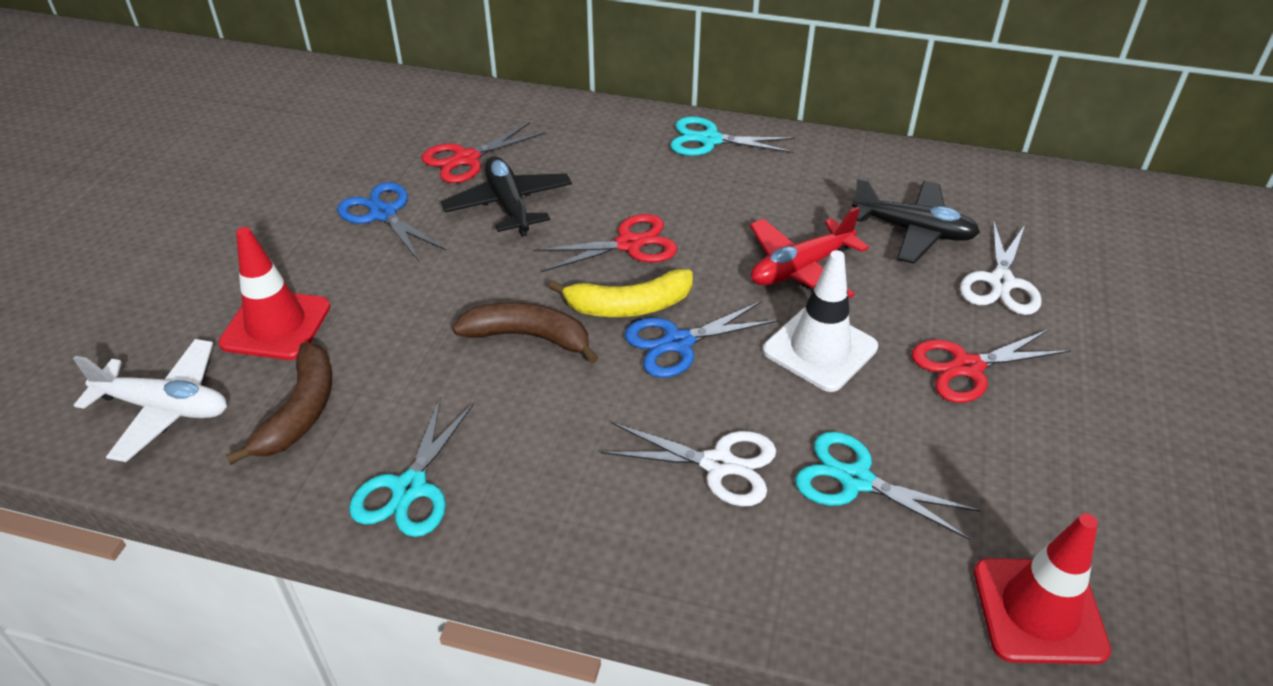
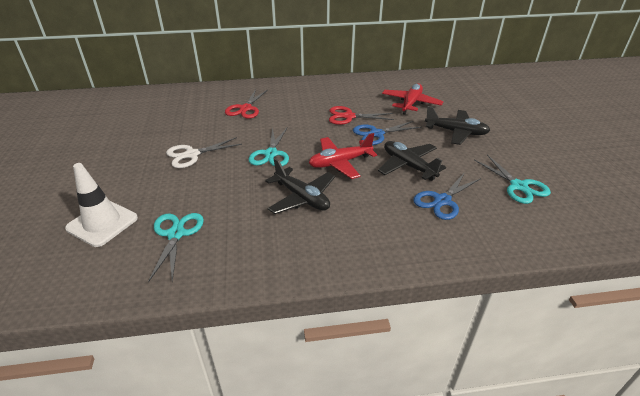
black plane: [441,156,572,237] [852,178,980,264] = 2 -> [265,158,335,214] [378,141,446,181] [425,106,490,145] = 3
brown banana: [226,342,332,465] [452,302,599,364] = 2 -> none = 0
red plane: [750,207,869,299] = 1 -> [309,133,377,179] [382,83,444,115] = 2
red scissors: [422,122,545,183] [534,214,677,272] [912,329,1070,403] = 3 -> [225,89,268,119] [329,106,394,125] = 2
red traffic cone: [218,227,331,360] [974,513,1111,664] = 2 -> none = 0
white plane: [73,339,227,462] = 1 -> none = 0
white scissors: [601,423,776,506] [960,220,1042,315] = 2 -> [166,137,242,168] = 1
yellow banana: [549,269,693,317] = 1 -> none = 0

